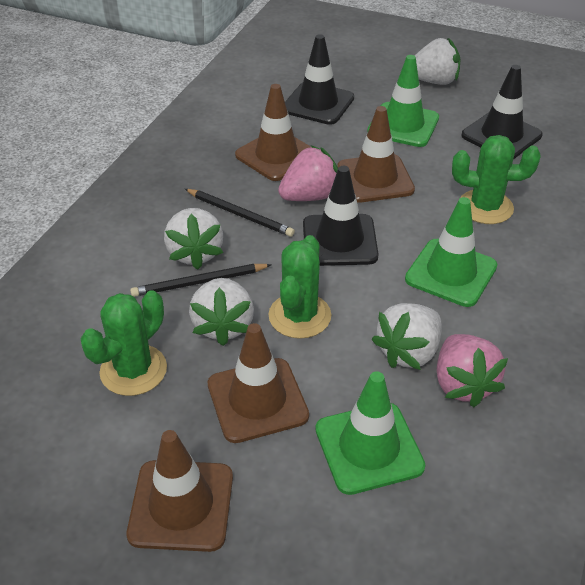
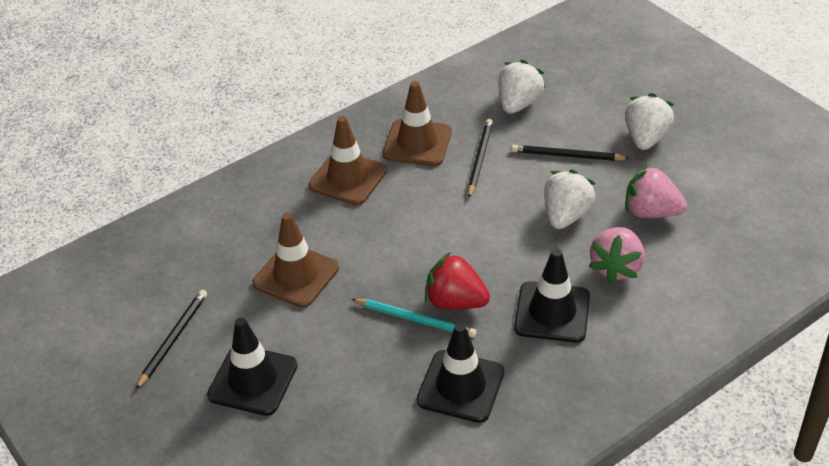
black pencil: [130,264,272,297] [185,189,295,237] = 2 -> [136,290,207,389] [468,119,493,198] [511,145,630,161] = 3
brown traffic cone: [127,430,233,552] [207,323,309,443] [235,84,312,181] [337,106,415,203] = 4 -> [253,213,339,308] [308,116,387,205] [383,81,452,166] = 3
green cactus: [80,290,167,396] [268,235,331,339] [452,135,541,224] = 3 -> none = 0
green traffic cone: [315,371,425,495] [367,55,439,147] [405,197,497,307] = 3 -> none = 0
red strawberry: none = 0 -> [425,252,490,309] = 1
turquoise pencil: none = 0 -> [352,299,477,338] = 1
white strawberry: [164,208,223,270] [189,278,254,346] [371,303,442,370] [415,38,461,85] = 4 -> [498,60,545,114] [544,169,596,229] [625,93,674,150] = 3

